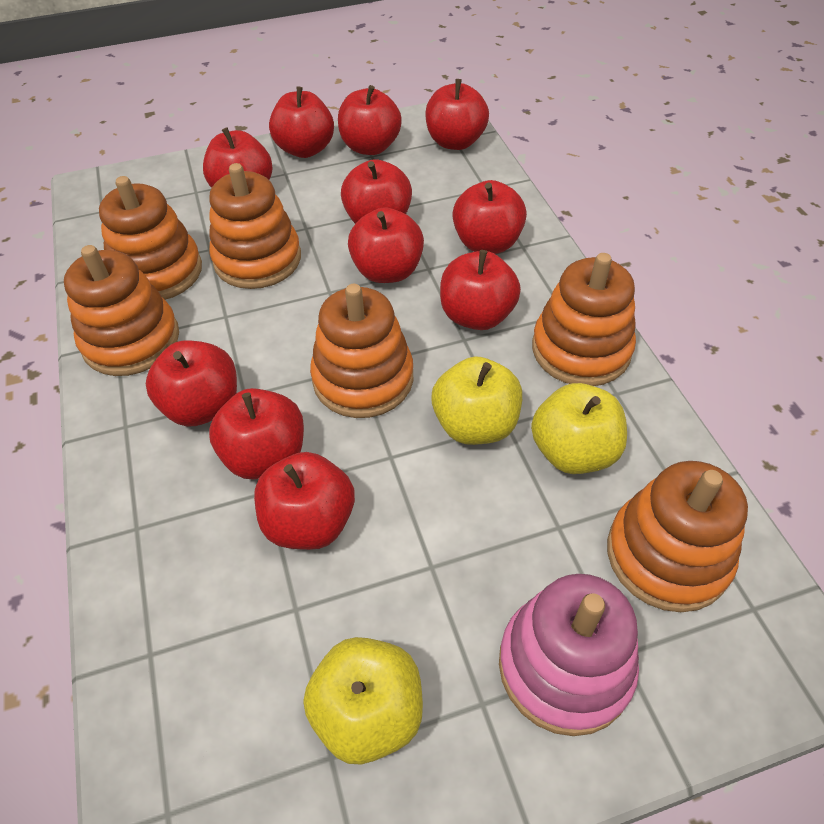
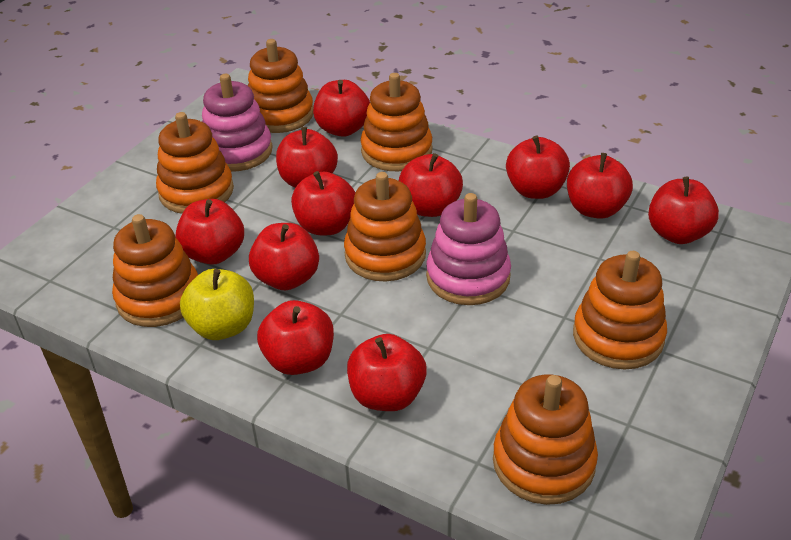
orange stacking toy: [64,245,179,376] [99,176,202,300] [209,163,301,289] [310,284,413,418] [532,253,636,386] [607,461,748,612] = 6 -> [112,214,198,327] [156,112,234,213] [248,39,313,133] [344,172,426,282] [361,73,432,171] [493,374,598,505] [573,251,667,369] = 7
pink stacking toy: [499,574,639,736] = 1 -> [202,74,273,172] [426,193,511,305] = 2
yellow apple: [303,637,423,765] [431,357,522,445] [531,383,627,474] = 3 -> [180,269,254,340] = 1

